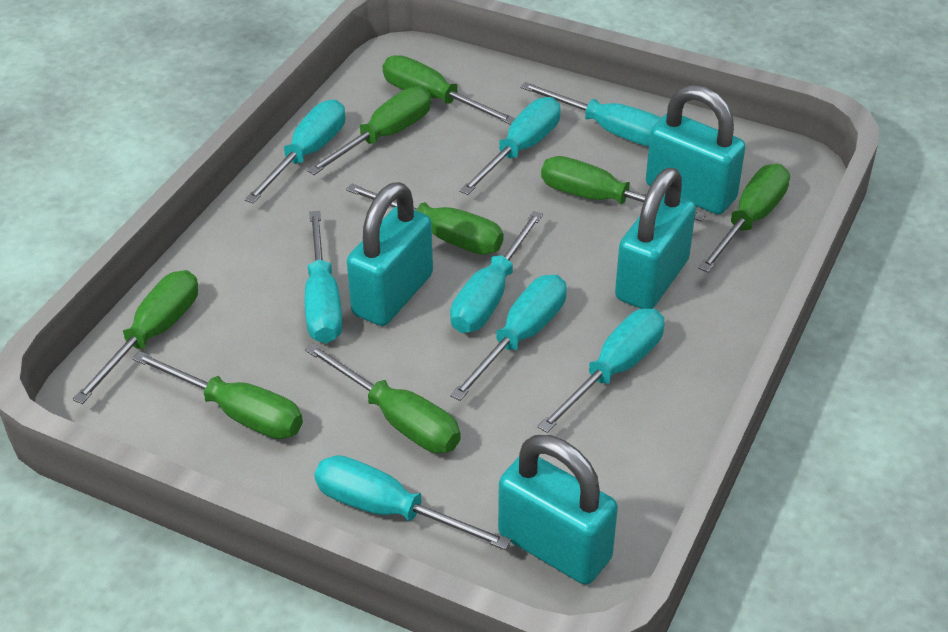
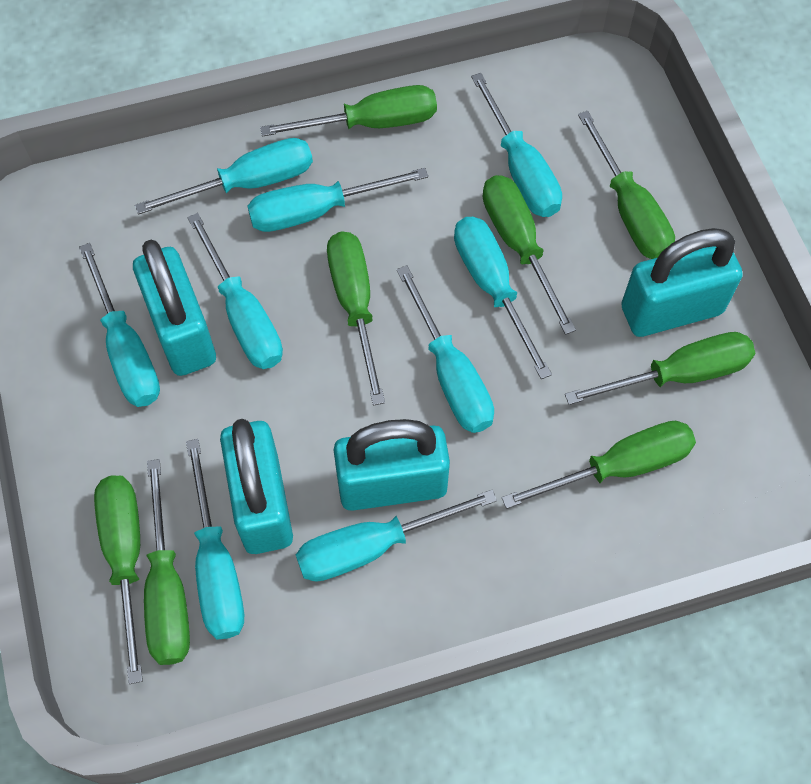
turquoise screwdriver: [245,99,345,204] [305,211,343,343] [315,455,511,550] [450,211,543,333] [450,275,567,401] [459,97,561,195] [520,82,661,146] [537,309,665,433] = 8 -> [79,243,160,407] [135,138,313,214] [186,439,244,639] [187,213,283,369] [247,168,428,232] [296,490,497,582] [397,265,494,433] [454,217,552,379] [471,73,562,217] = 9

